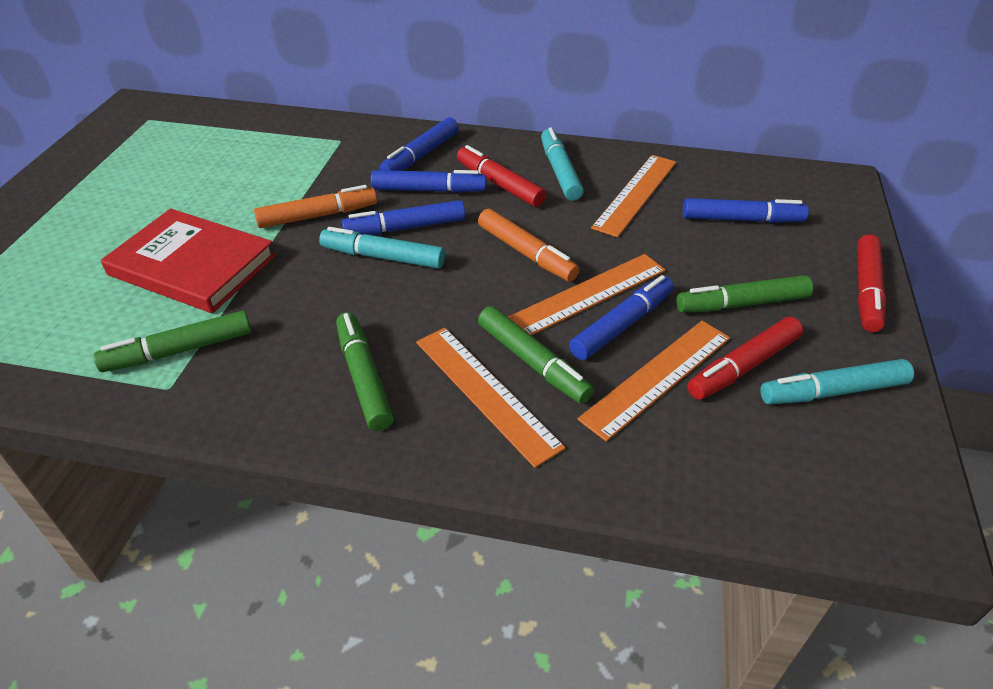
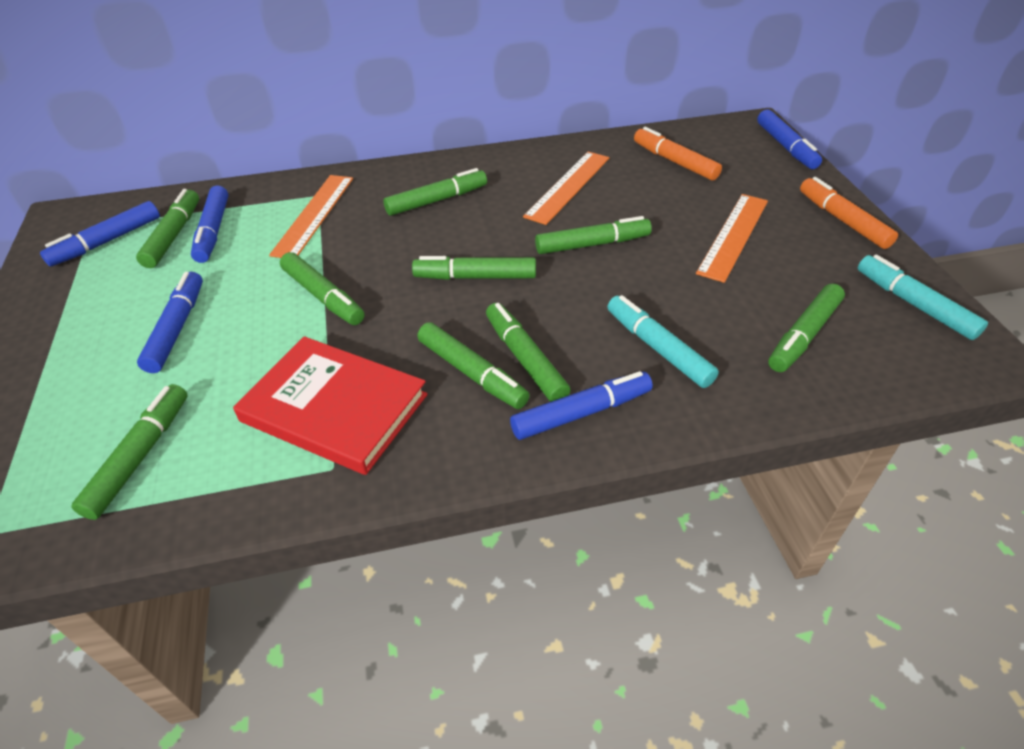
green marker: [94,310,252,372] [336,312,394,431] [478,306,594,404] [676,275,813,313] = 4 -> [71,384,188,520] [136,189,199,268] [280,252,364,325] [383,168,487,216] [412,256,536,280] [417,322,530,409] [486,303,571,402] [535,216,652,254] [768,284,845,372] = 9
orange ruler: [416,328,565,468] [508,254,666,335] [577,321,730,442] [591,155,676,237] = 4 -> [269,175,353,258] [523,151,609,225] [696,194,768,283] = 3
red marker: [457,145,546,207] [687,317,803,400] [857,235,887,332] = 3 -> none = 0
turquoise marker: [319,227,445,269] [541,127,584,201] [760,359,914,405] = 3 -> [607,295,719,388] [858,254,988,340] = 2

